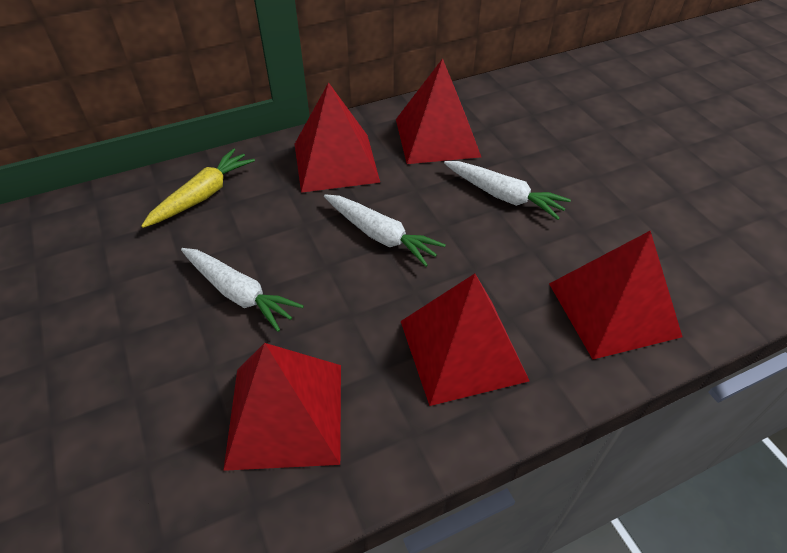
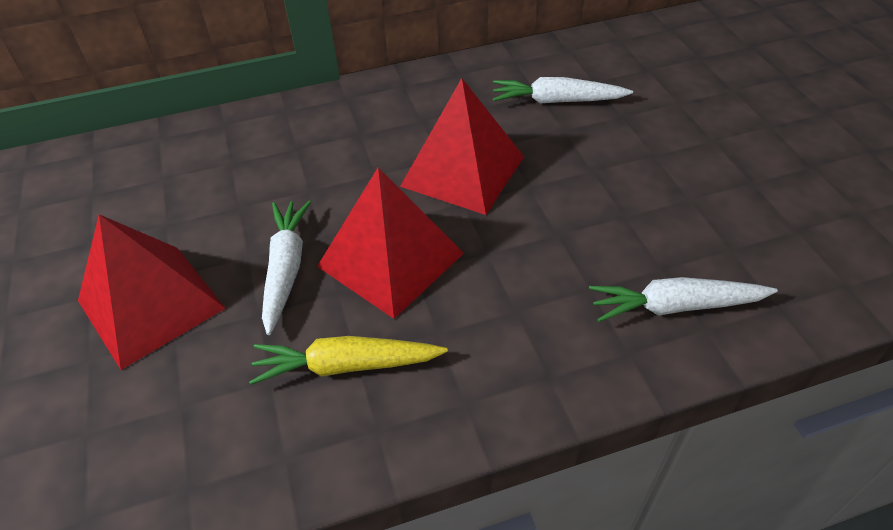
red pyramid: [223,343,341,471] [295,82,380,193] [396,58,481,164] [401,274,529,406] [549,231,682,359] = 5 -> [78,214,226,370] [317,167,464,319] [400,78,524,215] = 3

